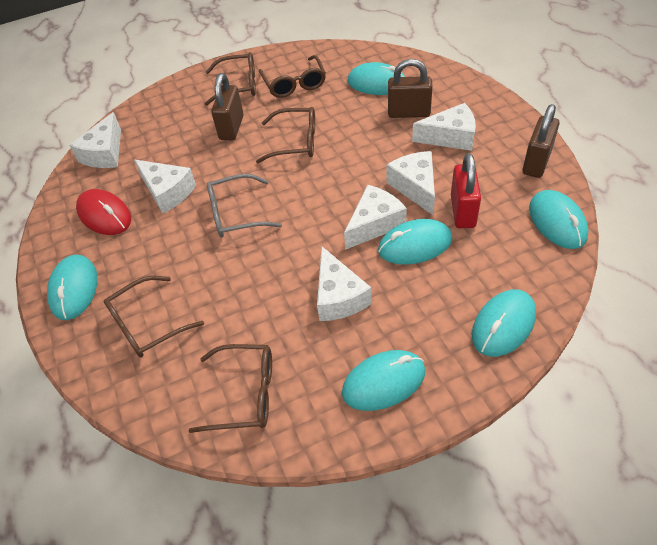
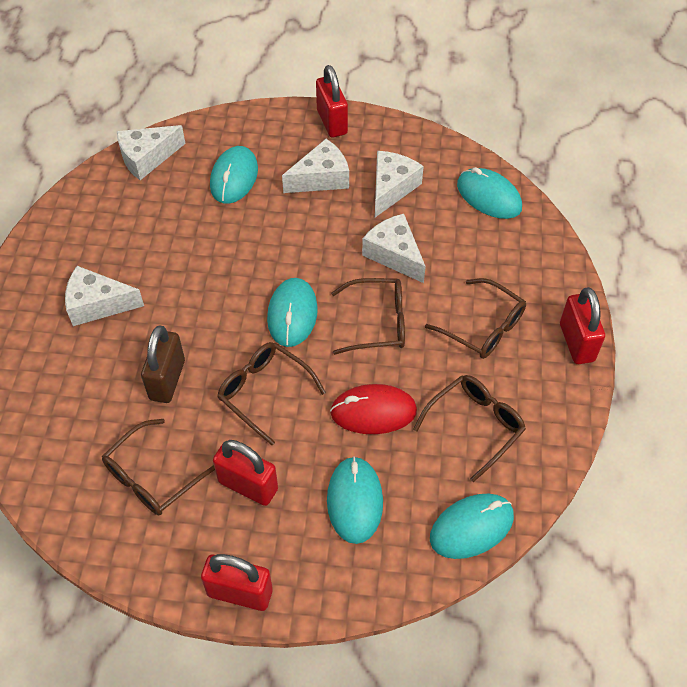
brown padlock: [211,73,244,140] [388,59,433,118] [522,104,560,178] = 3 -> [141,325,185,403] = 1
grey glasses: [207,174,282,237] = 1 -> none = 0
red padlock: [451,153,481,228] = 1 -> [201,554,273,611] [213,440,278,506] [316,65,348,138] [560,287,605,364] = 4
turquoise mouse: [47,255,98,320] [342,350,425,411] [347,62,405,95] [378,219,452,265] [472,289,536,357] [529,190,589,249] = 6 -> [210,146,258,204] [267,278,318,347] [327,456,383,544] [430,493,514,559] [457,167,522,219] = 5
white cheese: [70,112,121,168] [134,160,196,214] [317,247,372,321] [344,185,407,250] [386,151,435,215] [412,103,476,151] = 6 -> [65,266,144,326] [117,125,185,180] [282,139,349,193] [362,214,426,283] [375,151,424,217] = 5

